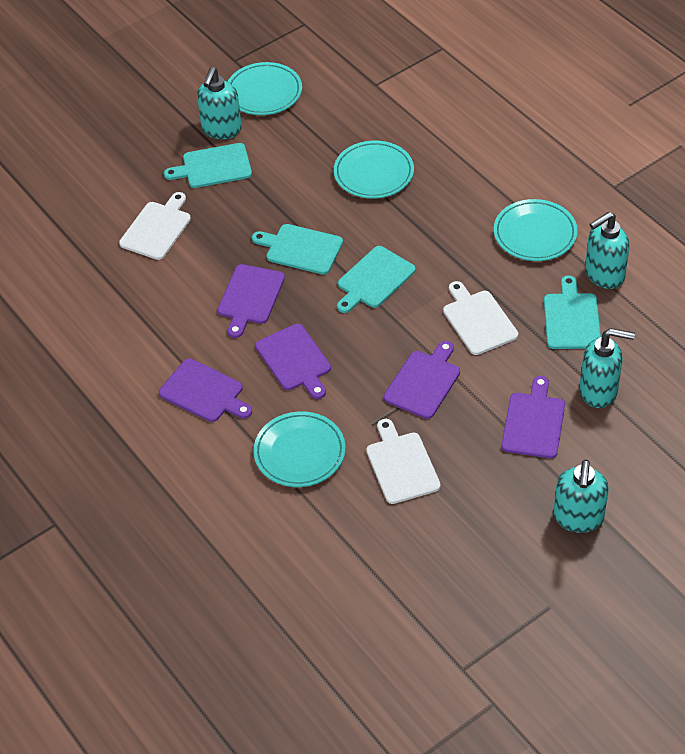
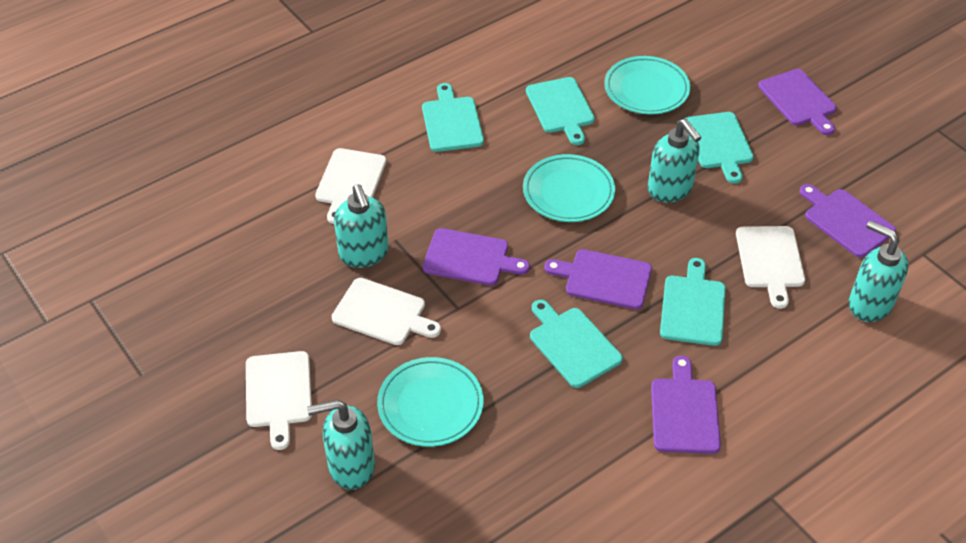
turquoise cutting board: [164,143,252,188] [252,224,343,275] [337,246,416,313] [544,275,601,349] = 4 -> [422,83,484,152] [526,77,595,145] [530,300,623,388] [660,258,726,346] [685,112,754,184] = 5
turquoise plate: [228,62,302,115] [253,411,345,487] [334,141,414,199] [494,199,578,261] = 4 -> [377,357,483,447] [523,154,615,222] [604,56,690,114] = 3
white cutting board: [119,192,191,260] [366,419,441,504] [443,281,518,355] = 3 -> [246,351,312,450] [315,148,386,224] [332,278,441,345] [736,226,805,309] = 4

